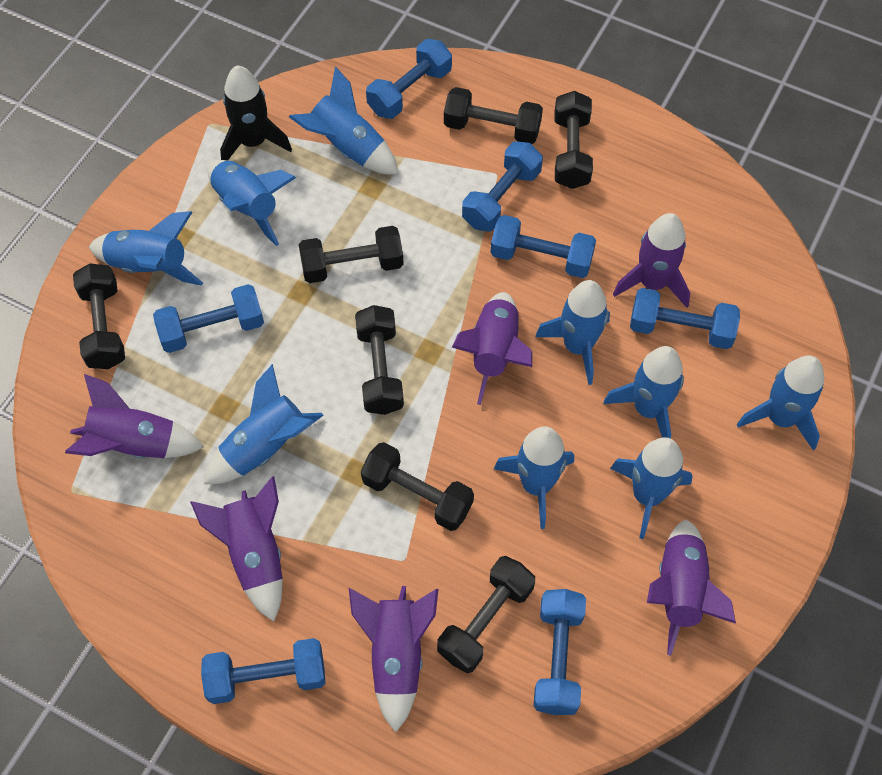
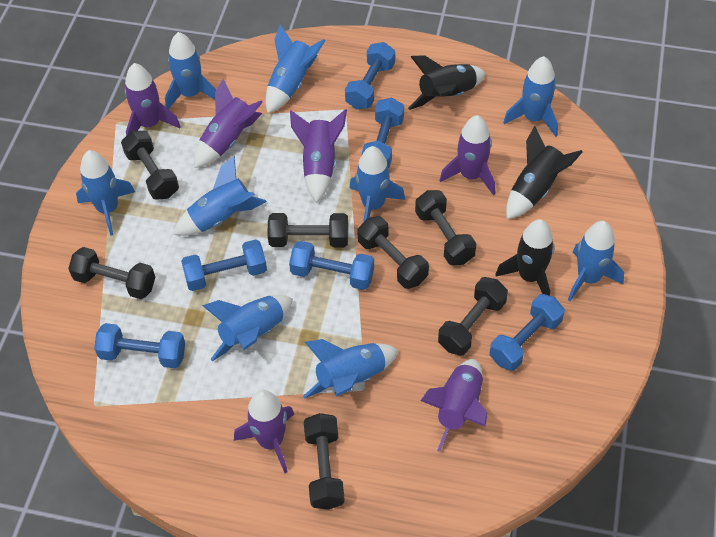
black rocket: [220,65,292,161] = 1 -> [408,56,486,110] [495,219,555,296] [506,126,583,219] = 3
blue dumbbell: [153,284,264,353] [201,638,325,704] [366,39,452,119] [462,141,543,232] [490,215,596,278] [533,589,586,715] [630,288,740,349] = 7 -> [94,323,185,368] [181,240,267,291] [289,241,374,290] [345,42,395,109] [362,97,404,168] [489,294,565,371] = 6

